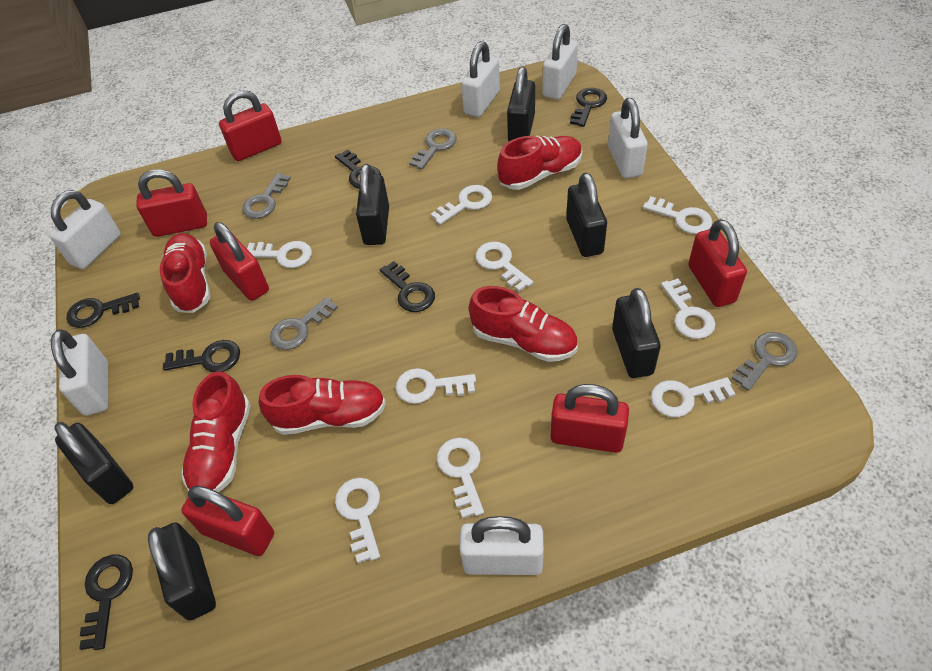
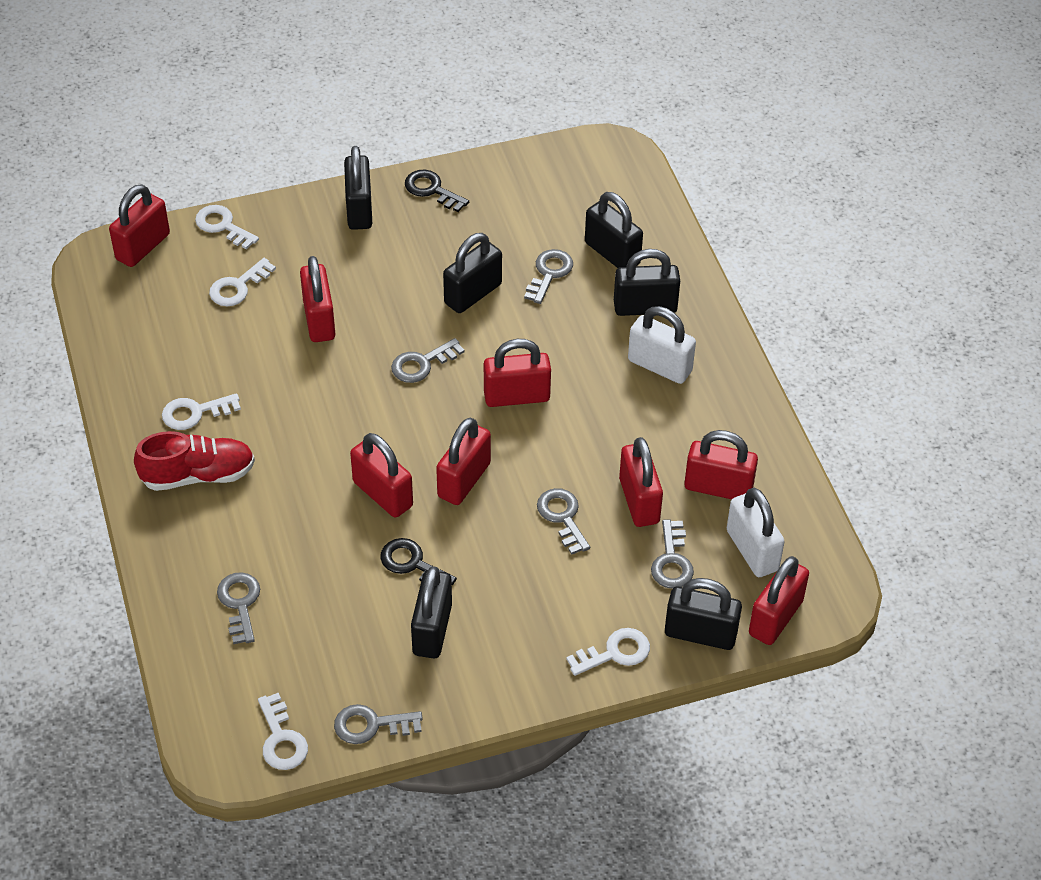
black key: [66,292,140,328] [79,555,133,650] [163,340,240,372] [335,149,381,189] [380,261,435,312] [570,88,607,127] = 6 -> [380,538,457,585] [405,170,469,212] = 2
grey key: [242,173,291,219] [270,297,338,350] [409,129,457,170] [731,332,798,391] = 4 -> [217,572,260,644] [334,704,423,744] [391,338,465,383] [524,249,573,304] [537,488,590,555] [651,519,694,589] = 6
red padlock: [136,169,207,237] [181,486,274,556] [210,222,269,301] [219,90,282,161] [550,384,629,453] [688,219,747,307] = 6 -> [109,184,170,267] [300,256,335,342] [350,433,413,518] [436,417,491,505] [484,339,551,407] [619,437,663,527] [684,430,758,499] [749,556,809,645] = 8
red shoe: [160,233,210,313] [181,371,251,492] [259,375,386,435] [469,286,578,362] [497,136,582,190] = 5 -> [134,431,255,491] = 1
white key: [247,241,312,268] [335,478,380,563] [396,368,476,404] [431,185,492,225] [437,438,484,518] [476,242,533,291] [643,196,712,234] [651,377,735,417] [661,278,715,339] = 9 -> [162,393,241,430] [195,205,259,250] [209,258,276,306] [258,693,308,770] [566,628,650,676] = 5
white padlock: [49,190,121,269] [51,329,108,416] [460,516,544,575] [461,41,500,117] [542,24,578,100] [608,98,648,178] = 6 -> [628,306,696,384] [727,488,785,577] = 2

